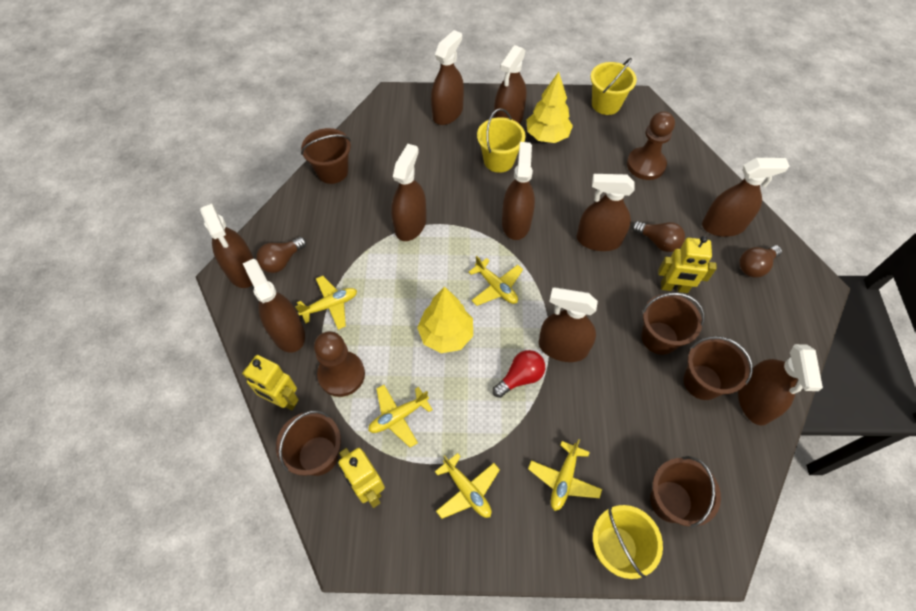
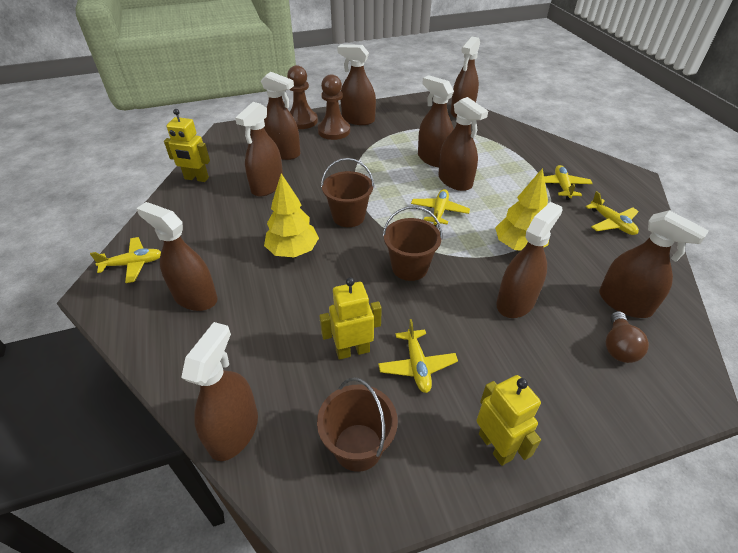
brown bucket: [276,410,341,476] [301,128,351,184] [642,292,705,355] [650,456,721,528] [684,336,753,400] = 5 -> [317,377,398,472] [321,158,374,227] [383,206,443,281] = 3
brown light bulb: [256,237,306,273] [632,221,685,252] [739,245,782,278] = 3 -> [606,311,649,363] = 1
red light bulb: [493,350,545,398] = 1 -> none = 0
yellow bucket: [477,108,526,173] [591,58,637,115] [593,505,663,579] = 3 -> none = 0

